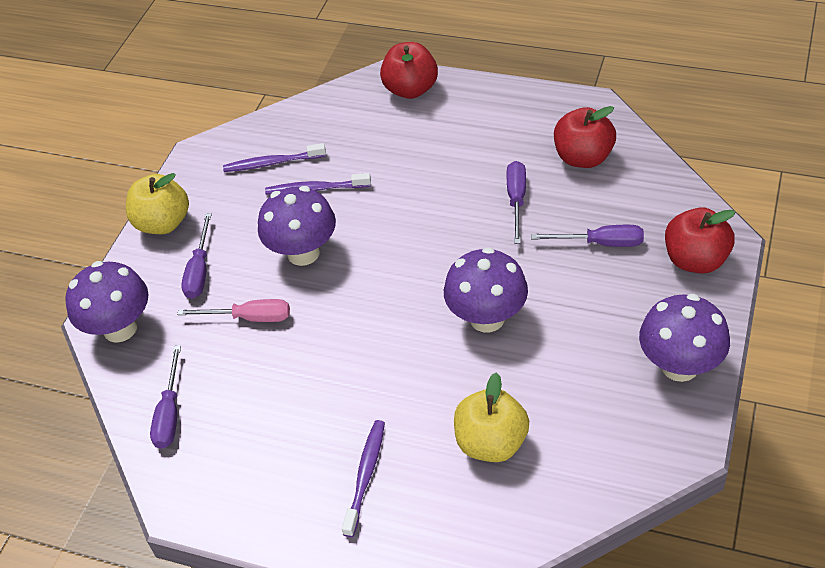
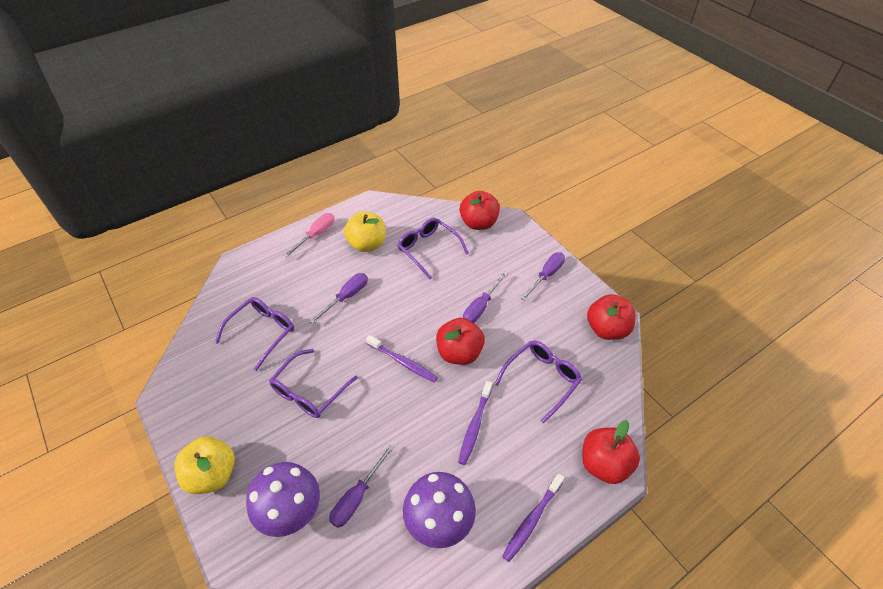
purple glasses: none = 0 -> [215,297,294,371] [269,349,358,418] [397,218,469,280] [495,341,582,423] = 4
purple mushroom: [65,261,148,343] [258,186,336,266] [444,247,528,332] [639,294,730,382] = 4 -> [246,462,320,537] [403,472,476,548] = 2
red apple: [380,42,438,99] [554,106,616,168] [665,207,735,273] = 3 -> [436,318,485,365] [460,191,500,230] [582,420,640,484] [587,294,636,340] = 4

